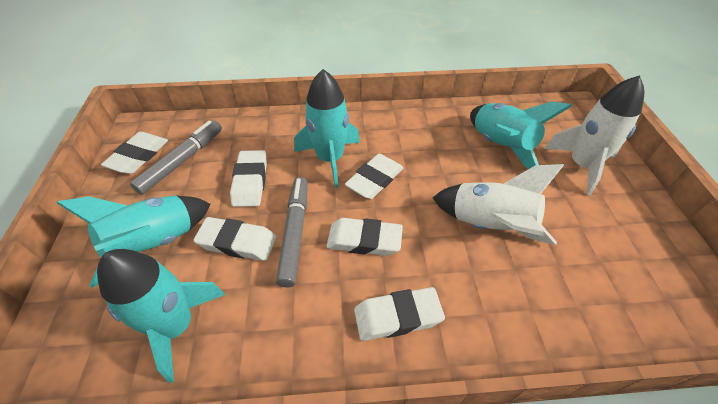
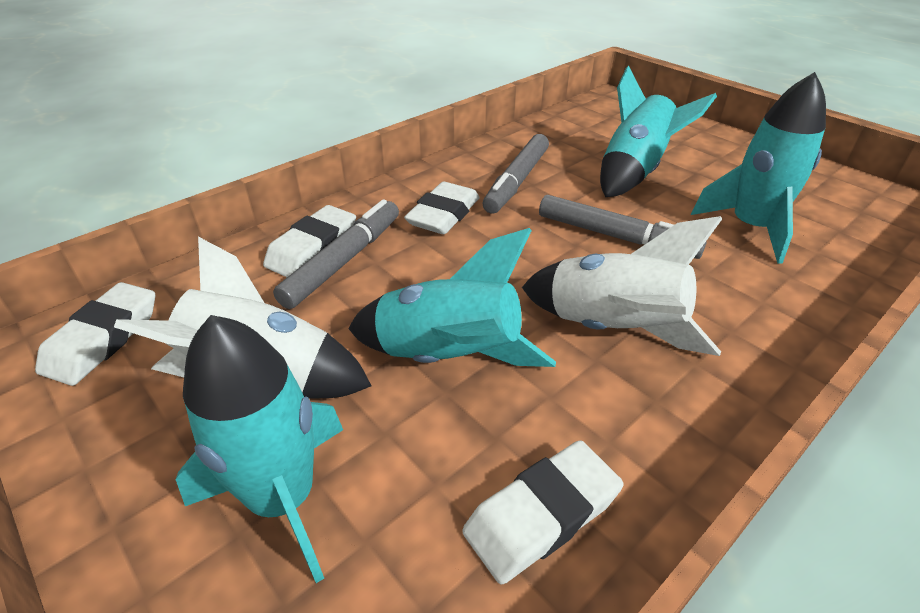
grey marker: [130,120,222,195] [276,177,308,288] = 2 -> [273,199,399,309] [483,134,549,214] [539,195,707,259] = 3
white eraser: [101,132,168,174] [194,217,276,261] [230,150,267,207] [326,218,403,256] [345,154,403,199] [354,287,445,341] = 6 -> [35,282,155,386] [263,205,356,277] [404,182,480,234] [462,440,623,584] = 4

